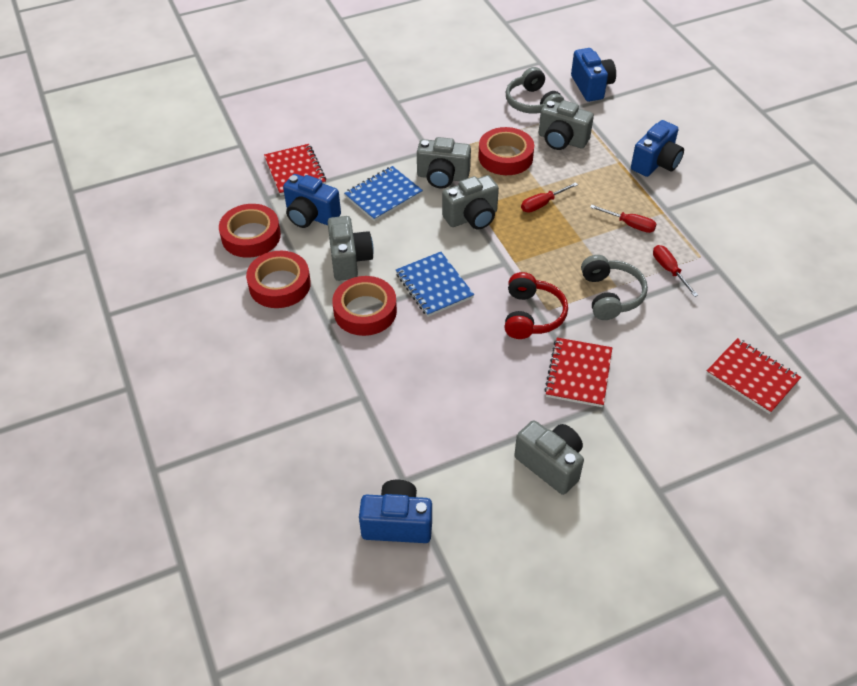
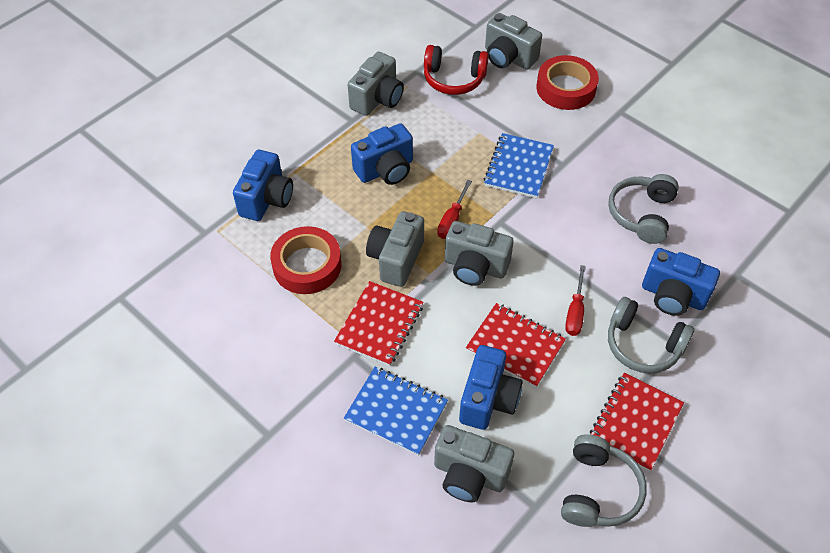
grey headphones: [506,67,564,113] [581,255,648,320] = 2 -> [561,434,647,527] [608,174,679,244] [608,297,694,374] = 3
red screwdriver: [521,182,578,213] [590,205,657,233] [653,245,698,297] = 3 -> [437,180,472,239] [565,265,586,336] = 2
red tape: [219,204,281,258] [246,251,311,308] [332,276,397,336] [478,127,534,175] = 4 -> [270,226,342,294] [536,55,599,110] = 2

